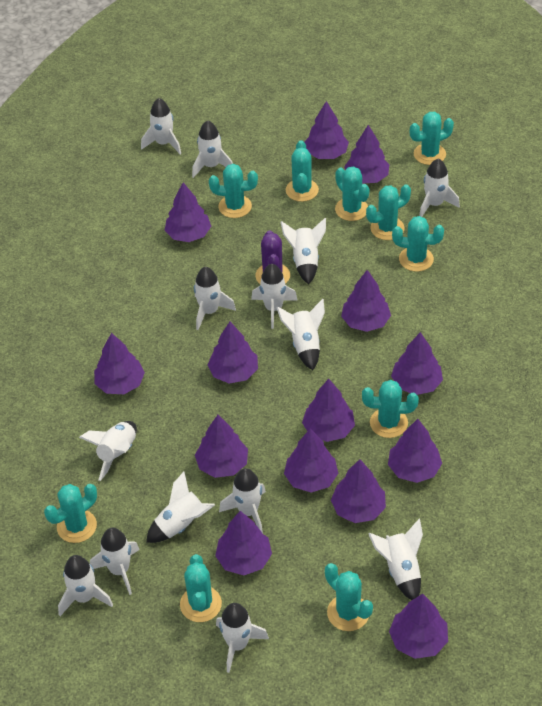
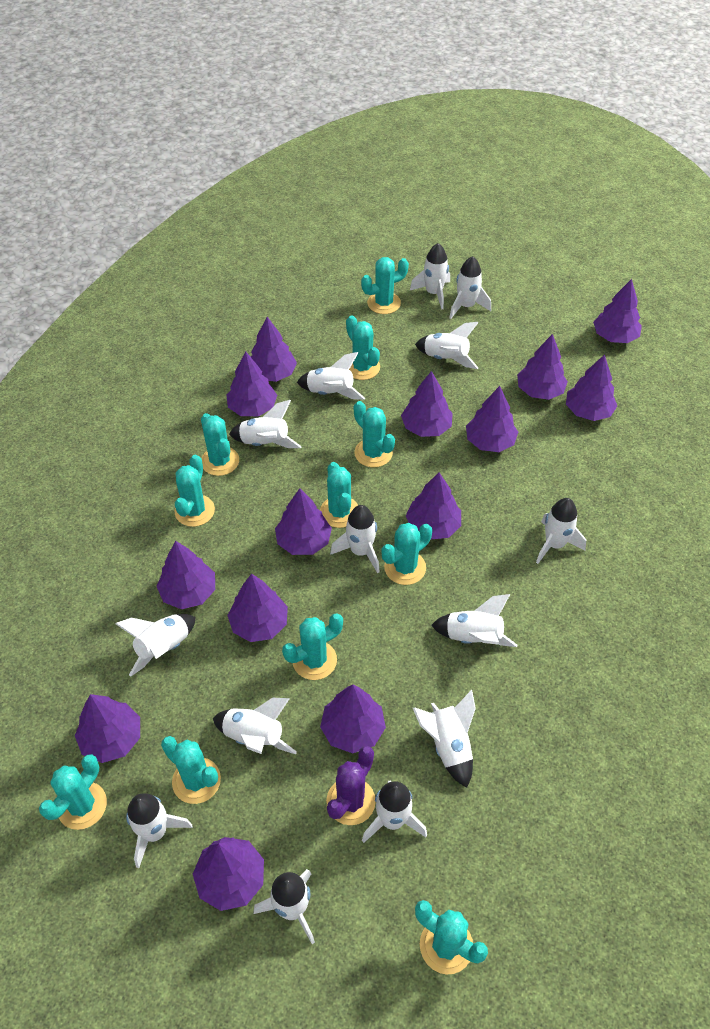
turquoise cactus: [44,484,97,543] [180,554,222,622] [209,164,258,218] [286,140,319,202] [325,563,373,631] [335,166,369,221] [362,380,419,438] [366,184,411,240] [392,216,444,272] [410,112,454,165] = 10 -> [39,754,107,830] [161,736,221,804] [175,455,215,527] [201,413,239,476] [282,614,343,680] [320,462,358,528] [346,315,380,380] [354,401,395,467] [361,257,409,314] [382,523,432,585] [415,900,488,975] = 11

